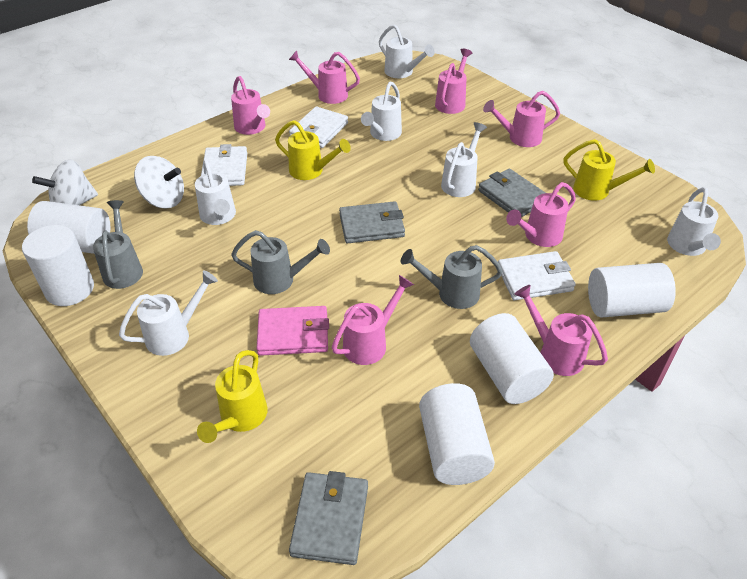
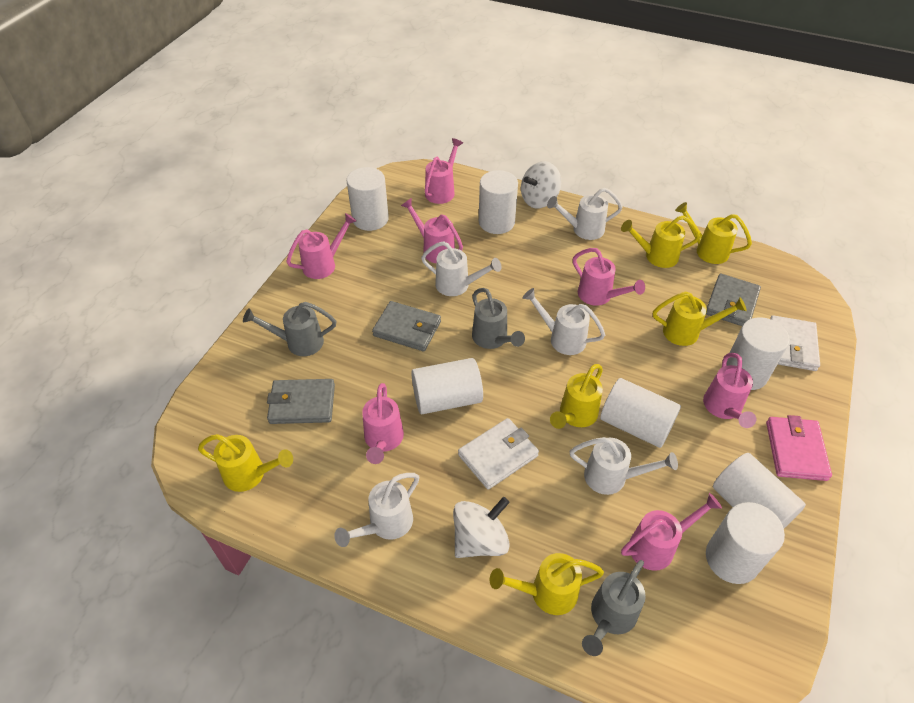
white cylinder: [22,225,94,306] [27,201,110,254] [419,383,495,485] [470,313,554,404] [588,263,676,318] = 5 -> [347,167,389,231] [411,358,483,414] [479,170,518,234] [600,378,681,448] [706,502,785,584] [713,453,806,528] [726,317,790,390] = 7
white wallet: [201,144,247,186] [289,106,348,148] [498,251,576,300] = 3 -> [458,418,539,490] [770,315,820,371] = 2
white watering can: [119,270,218,356] [195,159,236,225] [361,81,402,141] [379,24,435,78] [441,122,487,197] [667,187,721,256] = 6 -> [334,473,419,547] [421,241,501,296] [523,288,605,355] [547,188,623,240] [570,437,678,495] = 5
yellow watering can: [197,350,268,443] [275,120,351,180] [564,139,655,201] = 3 -> [198,434,293,492] [490,553,604,615] [550,364,603,429] [621,216,700,268] [653,292,747,346] [675,202,752,264] = 6

